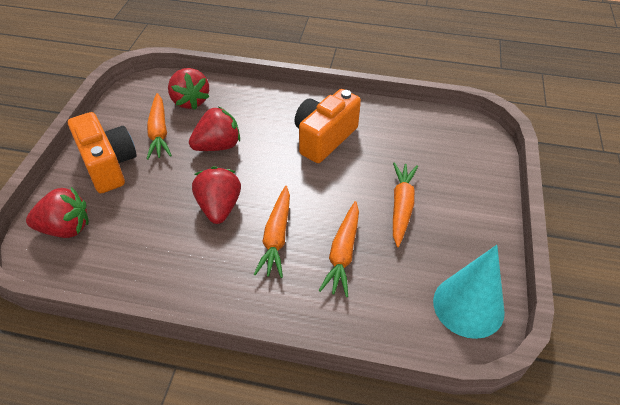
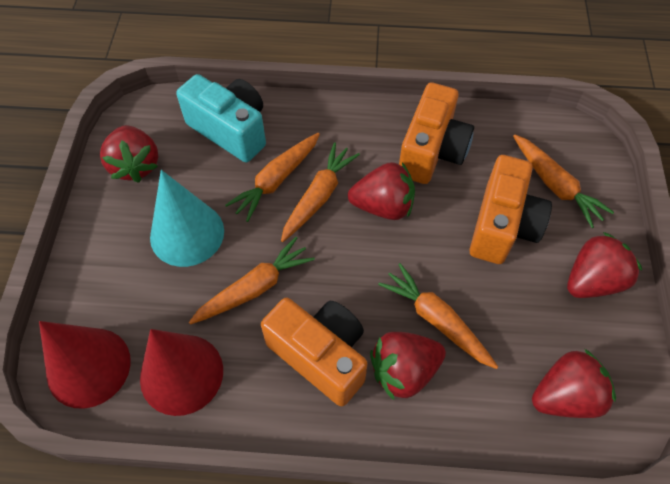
orange camera: [68,112,137,193] [295,89,361,163] = 2 -> [261,298,367,406] [399,82,474,184] [470,155,552,264] = 3
orange carrot: [147,93,172,160] [254,186,290,278] [319,201,359,297] [393,162,418,247] = 4 -> [189,237,315,325] [225,133,320,222] [281,142,360,242] [378,263,498,369] [513,134,614,228] = 5
red cone: none = 0 -> [39,321,131,409] [140,329,223,416] = 2
red strawberry: [26,187,89,238] [168,68,210,110] [189,106,240,151] [192,166,241,224] = 4 -> [100,125,159,183] [348,162,415,220] [370,332,446,400] [532,349,616,418] [567,232,642,298] = 5
turquoise camera: none = 0 -> [176,74,266,162] = 1

